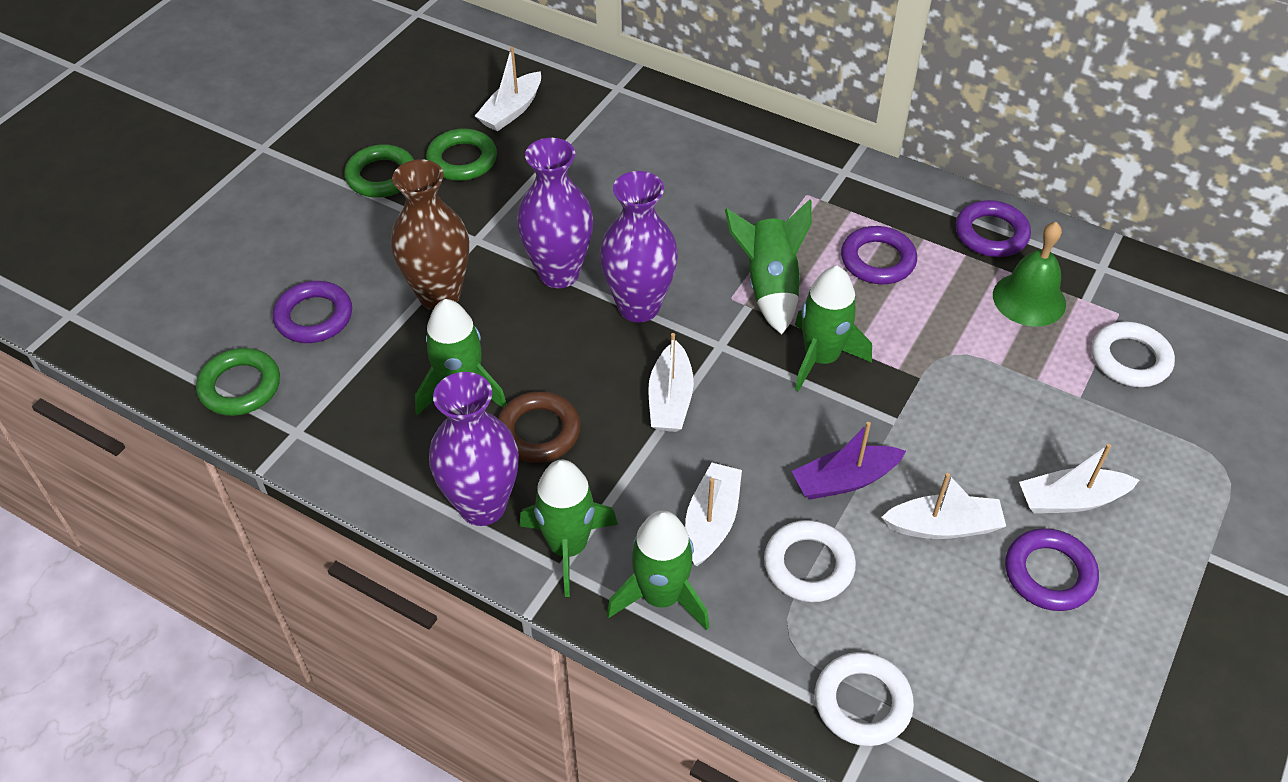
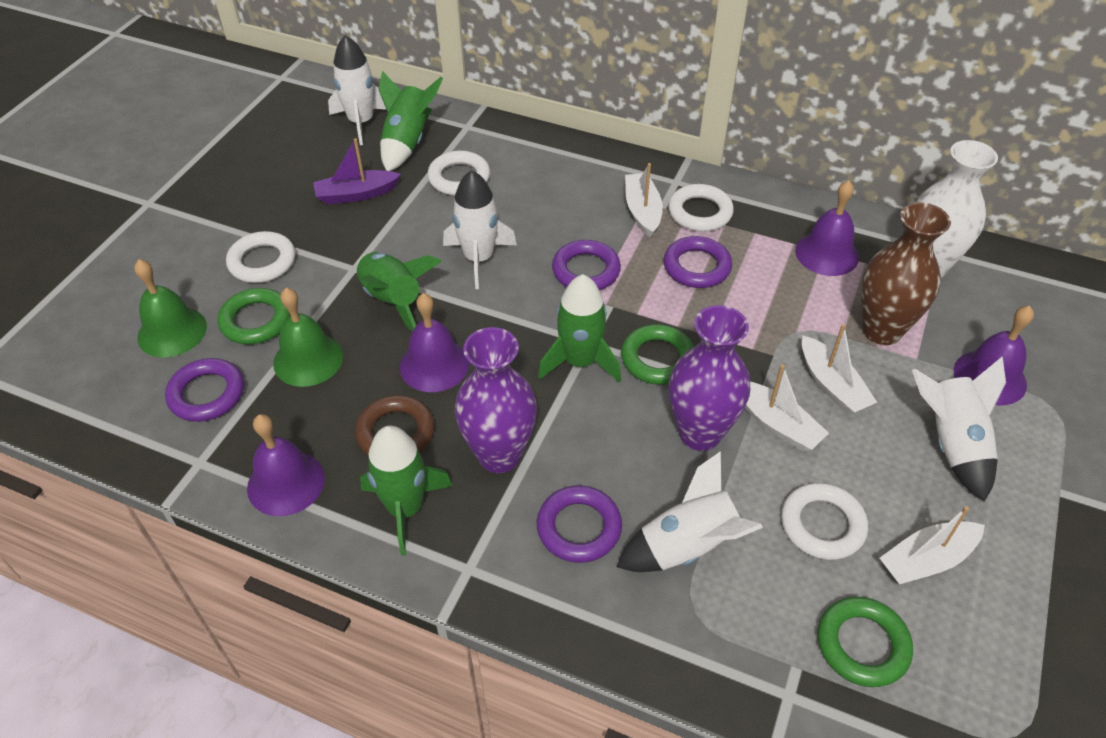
green bell: [993,222,1066,327] = 1 -> [134,259,207,358] [273,288,343,387] = 2
green rocket: [415,299,507,416] [520,459,618,597] [607,510,709,630] [725,199,812,334] [795,266,872,392] = 5 -> [356,252,442,331] [360,426,452,555] [379,71,443,171] [538,274,621,382] = 4
purple bell: none = 0 -> [247,414,325,516] [400,293,469,392] [795,180,859,276] [954,306,1034,405] = 4
purple vase: [429,372,519,526] [517,138,593,288] [600,171,678,322] = 3 -> [455,327,537,473] [669,305,750,451] = 2
white boat: [475,47,541,132] [648,333,694,432] [685,463,742,566] [881,473,1006,539] [1019,444,1139,513] = 5 -> [625,163,663,238] [745,365,829,451] [802,324,878,414] [880,506,985,584] = 4
white ring: [764,520,856,602] [815,652,914,746] [1091,321,1175,387] = 3 -> [226,231,295,283] [427,151,490,196] [668,184,734,232] [781,483,868,560] = 4
white rocket: none = 0 -> [328,35,386,145] [443,170,517,289] [617,451,763,572] [912,357,1006,502] = 4
white vase: none = 0 -> [916,140,998,278] = 1

